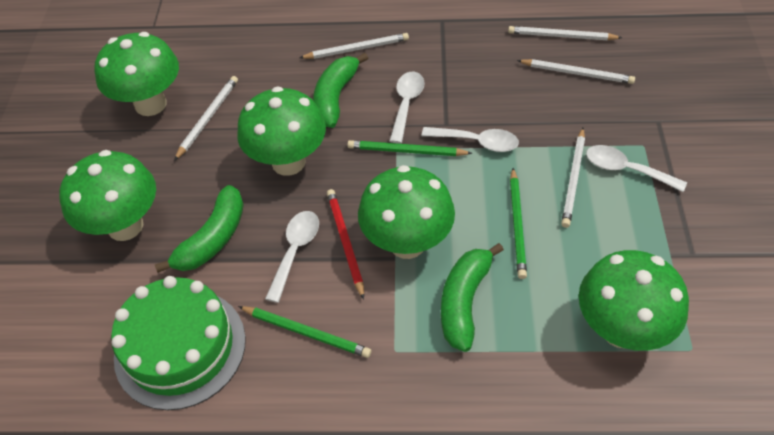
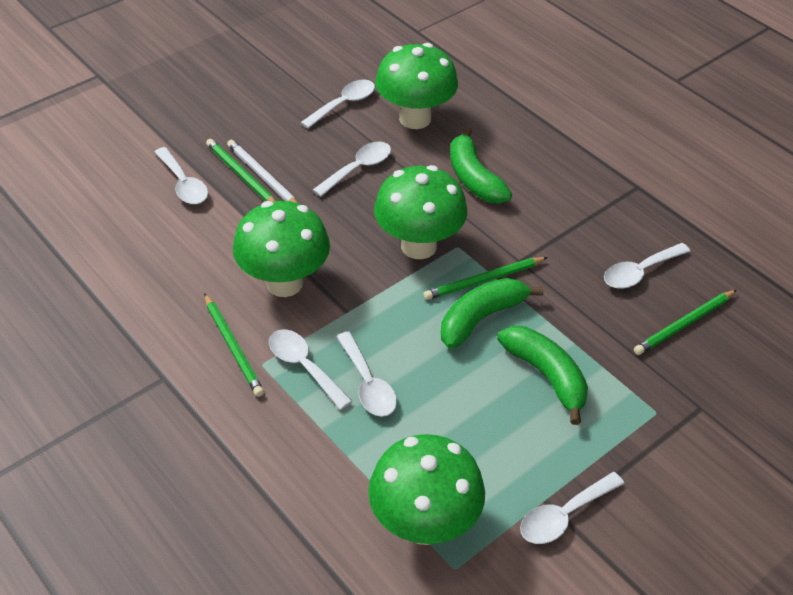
green cake: [111,276,246,410] = 1 -> none = 0
green mushroom: [59,150,156,241] [94,32,179,116] [237,86,326,176] [358,165,455,259] [579,250,689,351] = 5 -> [233,201,330,297] [368,434,485,545] [374,165,467,259] [375,43,458,129] = 4
green pencil: [238,306,371,358] [347,140,472,156] [510,168,527,279] = 3 -> [204,293,264,397] [206,139,275,202] [424,257,548,300] [634,290,737,355] = 4
red pencil: [327,189,364,299] = 1 -> none = 0
white pencil: [174,76,238,161] [300,33,409,59] [508,26,622,40] [517,59,635,84] [561,128,585,228] = 5 -> [227,140,298,203] = 1
white spoon: [265,211,319,303] [389,72,425,144] [422,127,519,152] [586,145,687,192] = 4 -> [155,147,208,204] [269,329,352,410] [300,79,375,129] [313,142,391,197] [337,332,397,417] [520,472,624,544] [604,243,691,289] = 7

